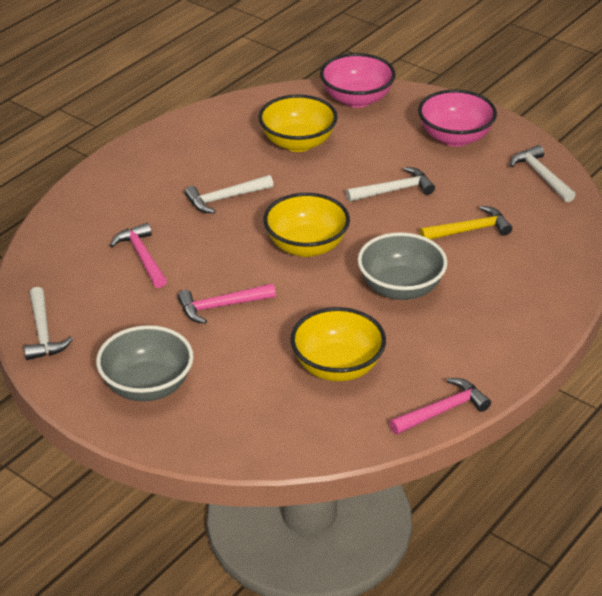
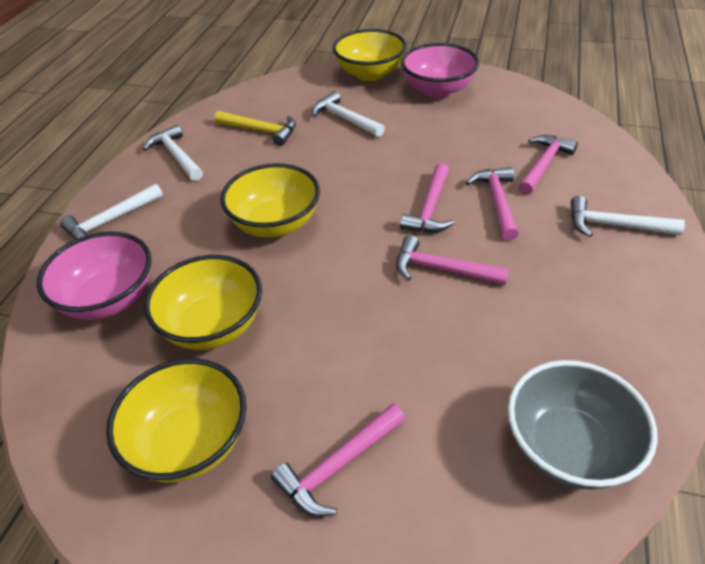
grey bowl: [96,325,194,401] [358,232,448,300] = 2 -> [508,360,658,490] = 1
pink hammer: [110,223,167,288] [178,284,276,324] [389,378,491,435] = 3 -> [271,403,405,517] [396,235,509,285] [400,163,455,232] [466,167,519,241] [518,135,578,195] = 5
yellow bowl: [258,95,337,152] [263,193,350,257] [290,307,386,381] = 3 -> [106,358,247,483] [144,255,262,350] [220,163,320,237] [333,29,407,81] = 4

